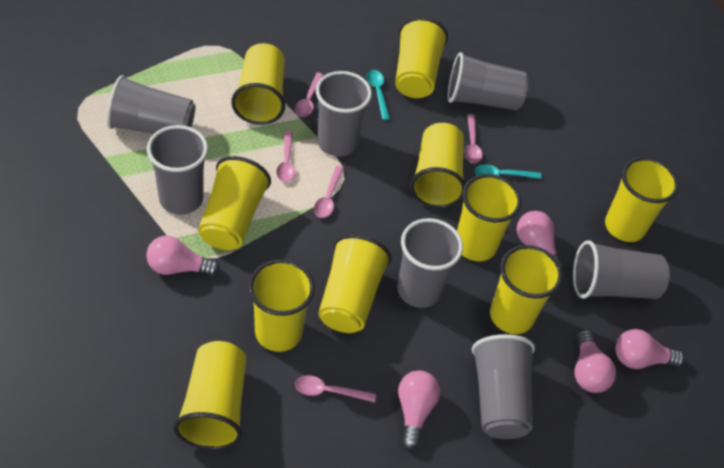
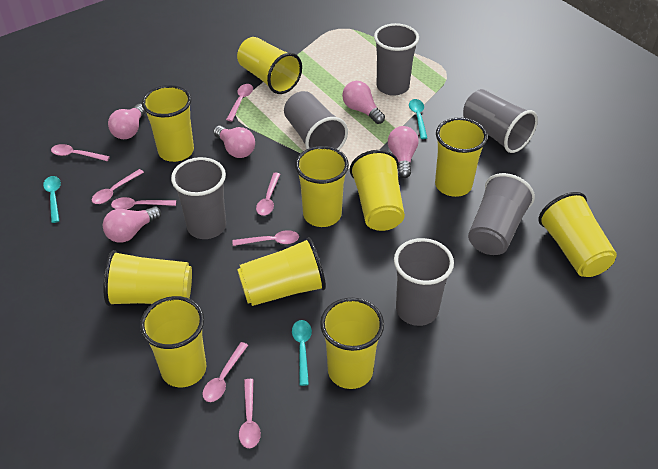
grey cup: [107,75,195,134] [147,125,208,215] [316,71,372,156] [397,218,463,308] [448,52,529,110] [472,334,535,439] [573,240,670,299] = 7 -> [171,157,226,239] [284,91,348,150] [374,23,419,96] [394,238,454,326] [463,89,538,153] [468,173,535,255] = 6
pink spoon: [276,130,296,182] [295,73,324,117] [295,375,376,402] [314,166,344,218] [464,114,483,163] = 5 -> [51,144,110,161] [92,169,144,204] [111,197,176,210] [202,342,248,402] [226,84,253,121] [233,230,299,246] [239,379,261,448] [256,173,280,216] = 8
turquoise spoon: [366,70,390,120] [475,164,542,179] = 2 -> [43,176,61,223] [292,320,312,386] [409,99,427,139] = 3

